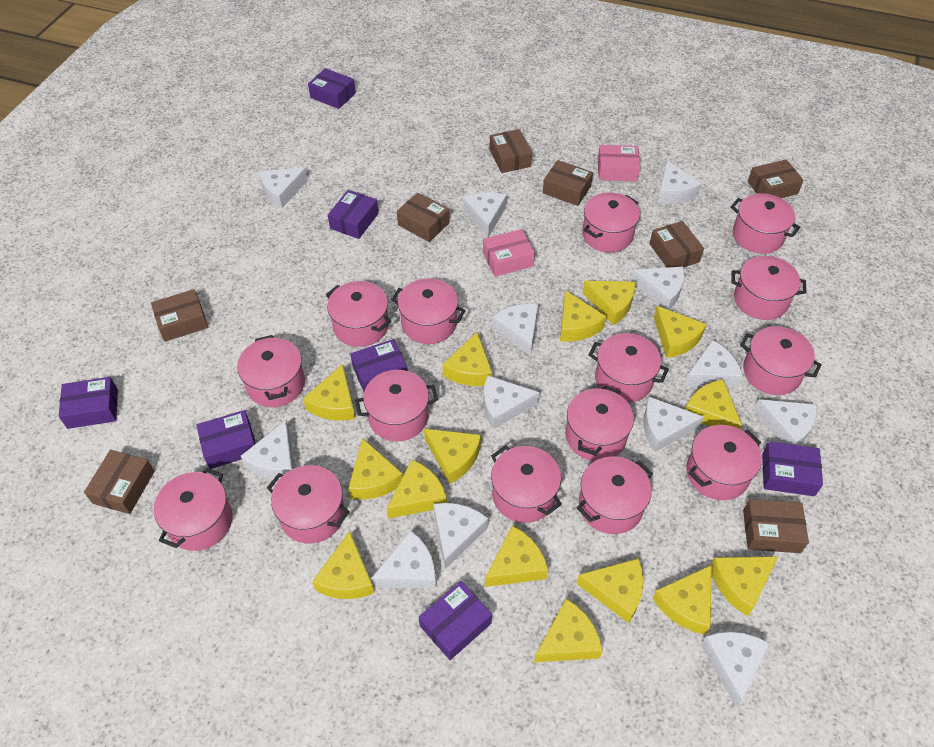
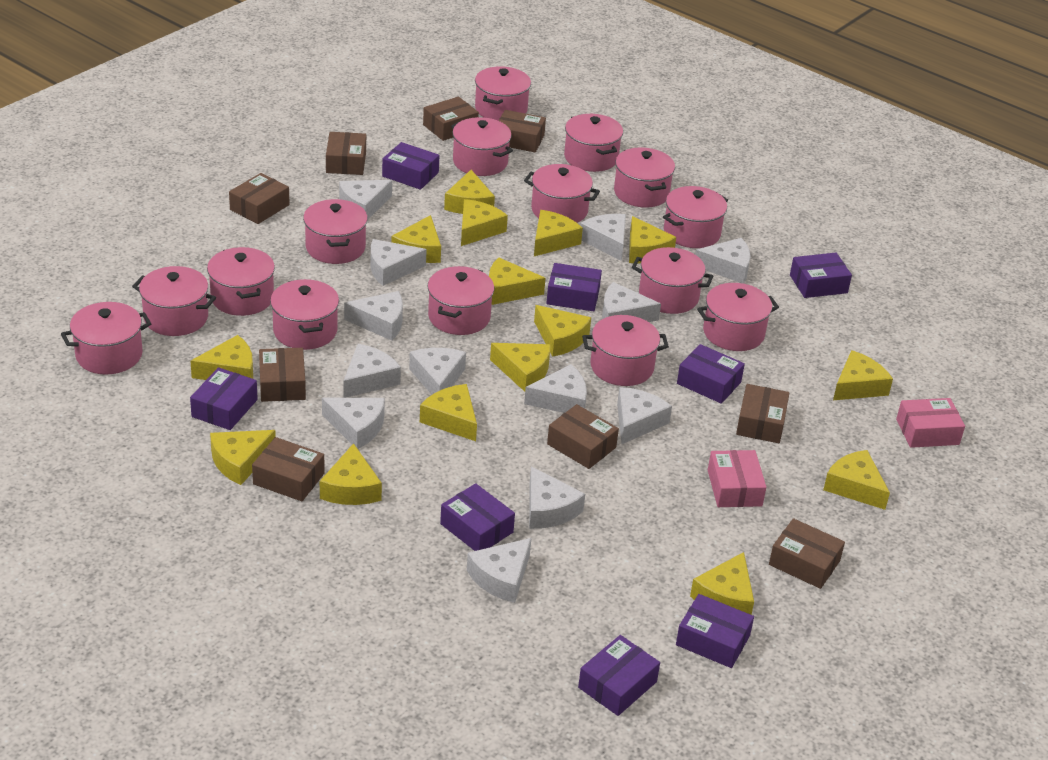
brown box: [84,450,155,514] [151,289,208,342] [397,193,450,242] [489,129,532,173] [543,160,593,206] [649,221,704,268] [743,499,809,553] [748,159,804,198] = 8 -> [229,173,290,224] [252,437,325,501] [259,348,306,402] [326,132,366,175] [423,97,479,141] [499,110,546,152] [547,404,619,469] [736,384,789,443] [769,518,845,589] = 9
purple box: [59,377,118,429] [196,410,256,469] [308,68,356,109] [328,190,379,239] [350,339,408,392] [419,581,492,660] [762,442,823,496] = 7 -> [190,367,258,430] [382,142,439,190] [440,483,515,551] [546,263,602,311] [578,635,660,716] [676,594,754,668] [677,344,745,404] [790,253,852,298] = 8

